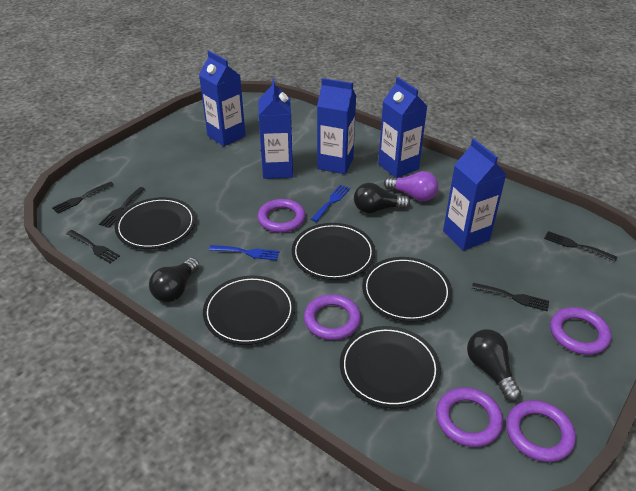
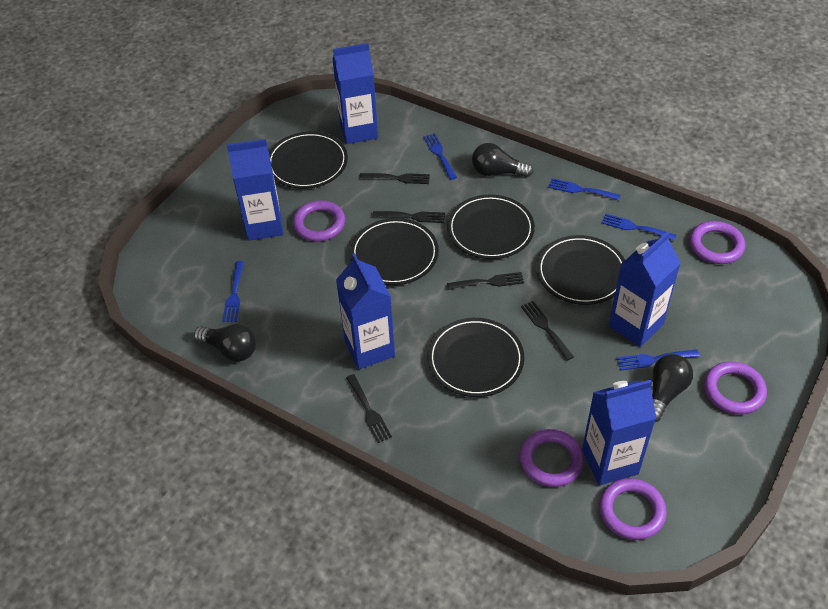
blue fork: [209,245,279,261] [311,185,350,222] = 2 -> [222,261,244,322] [423,133,457,180] [549,178,621,200] [602,214,676,241] [617,349,700,371] = 5
purple light bulb: [384,171,438,201] = 1 -> none = 0

